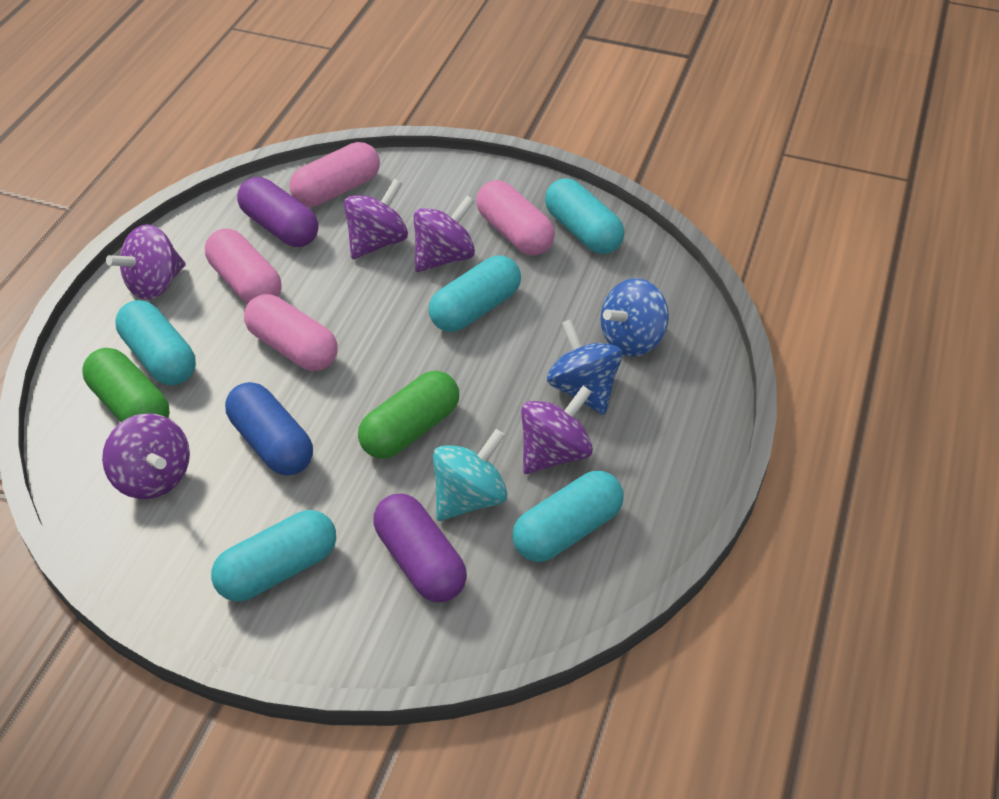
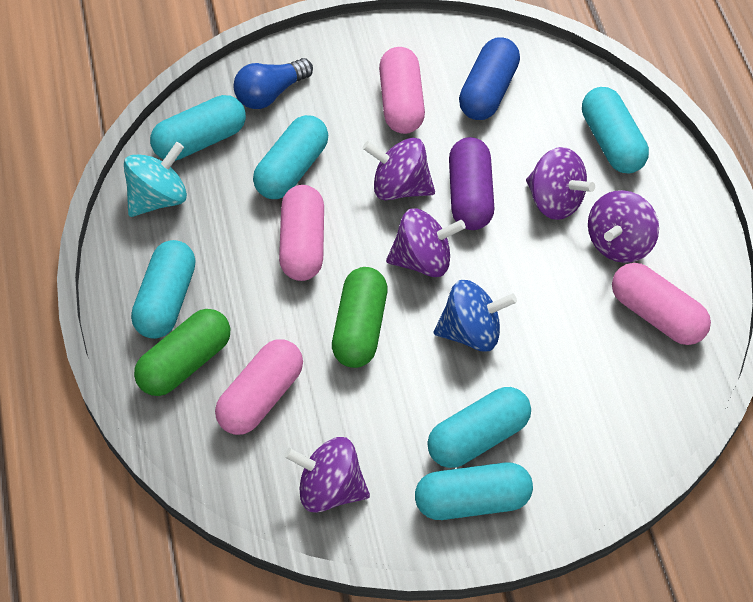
blue light bulb: none = 0 -> [233,58,313,109] = 1
blue spinning top: [547,319,623,415] [601,278,669,357] = 2 -> [434,280,517,352] = 1
purple capsule: [237,177,318,247] [373,494,467,602] = 2 -> [449,137,494,230] = 1
turquoise capsule: [115,300,196,385] [211,510,336,601] [429,255,521,332] [512,471,624,562] [545,178,624,254] = 5 -> [131,240,196,339] [150,95,246,161] [253,115,328,199] [415,462,533,520] [427,387,531,468] [582,87,649,173] = 6

